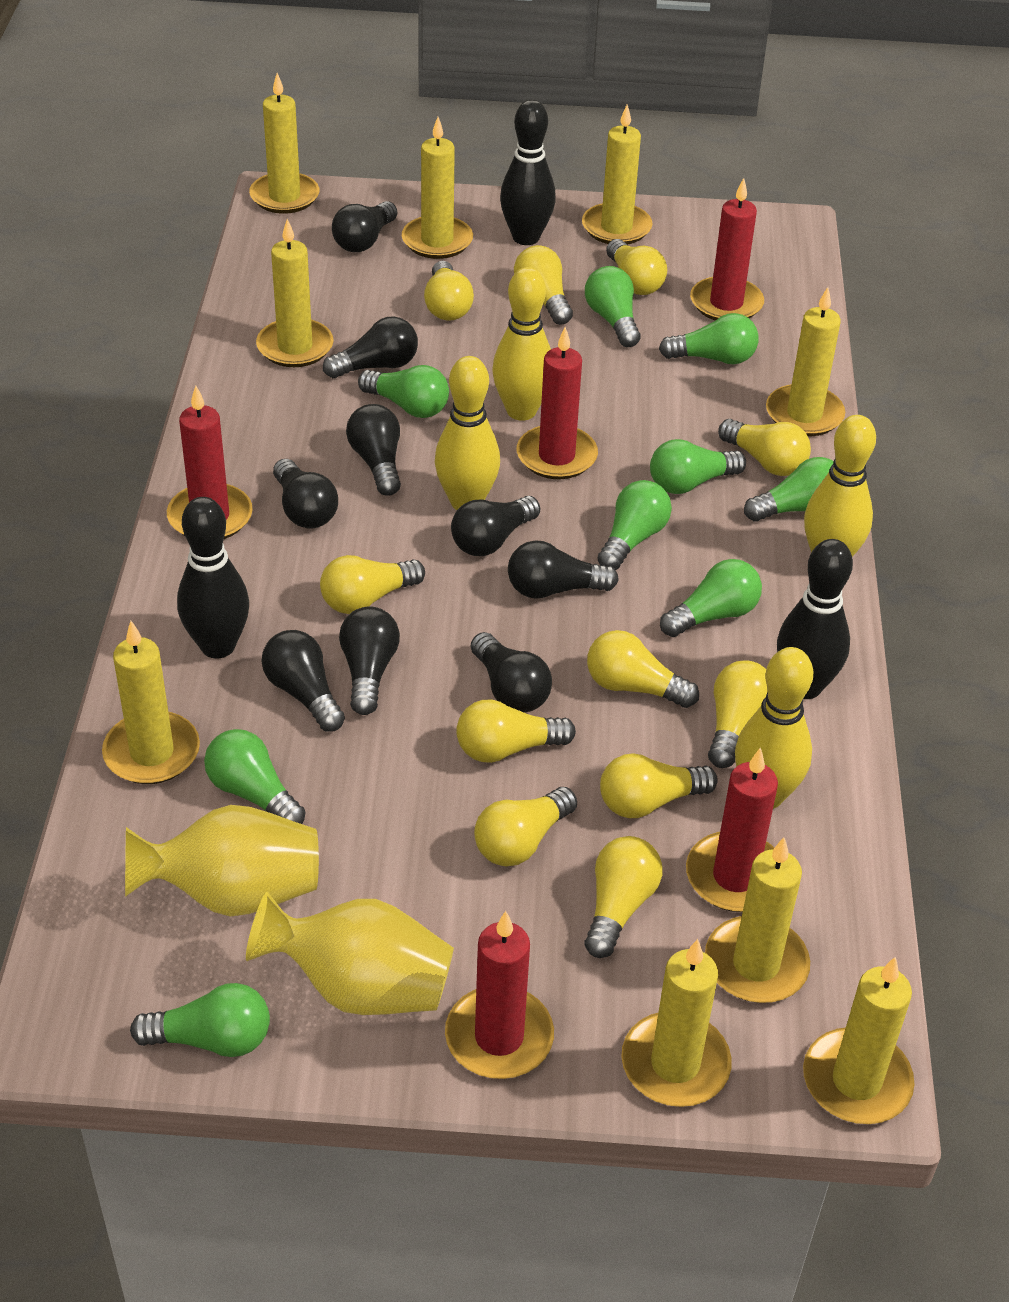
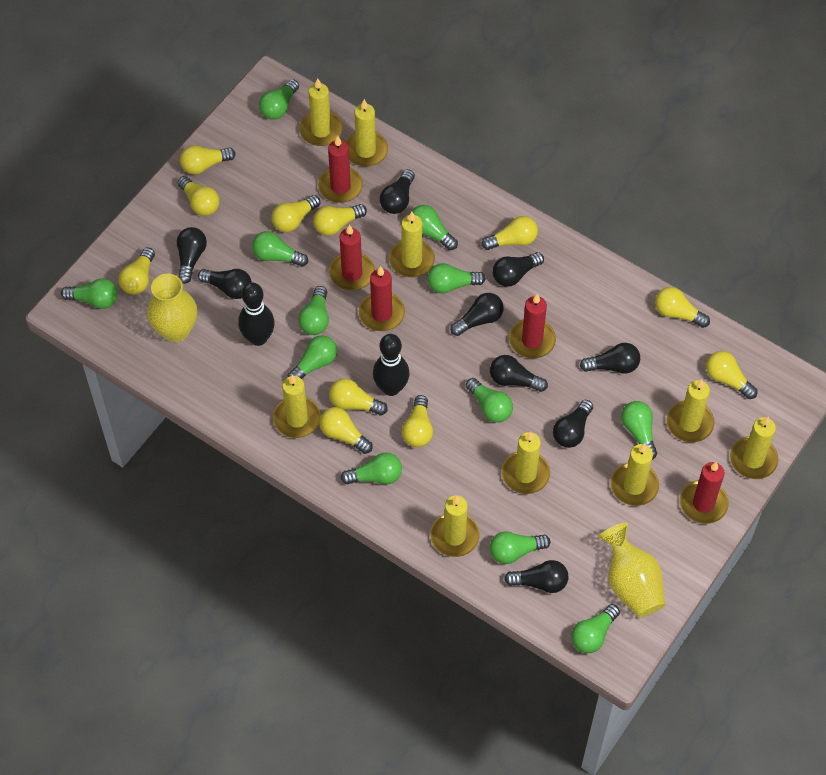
black bowling pin: [177,497,249,658] [500,100,556,245] [777,539,853,699] = 3 -> [238,282,275,346] [373,334,409,396] = 2
green light bulb: [130,983,270,1057] [204,729,305,824] [358,365,449,418] [585,266,640,347] [597,480,672,570] [650,439,746,494] [659,313,759,364] [660,559,762,637] [744,457,834,522] = 9 -> [61,278,118,309] [252,231,308,267] [259,79,299,120] [287,335,337,379] [298,286,329,335] [341,452,402,484] [411,205,458,250] [427,263,486,294] [466,378,513,423] [490,531,550,564] [571,604,620,653] [621,401,657,460] = 12
yellow bowling pin: [435,356,500,510] [492,267,551,421] [735,647,813,809] [804,415,876,557] = 4 -> none = 0

